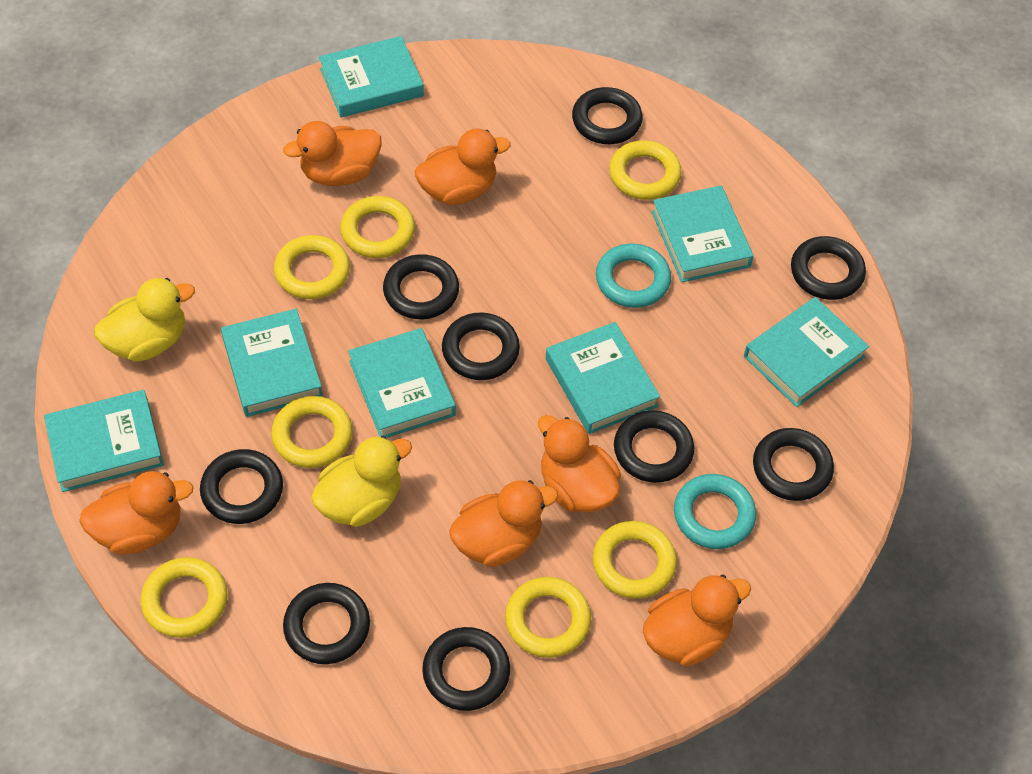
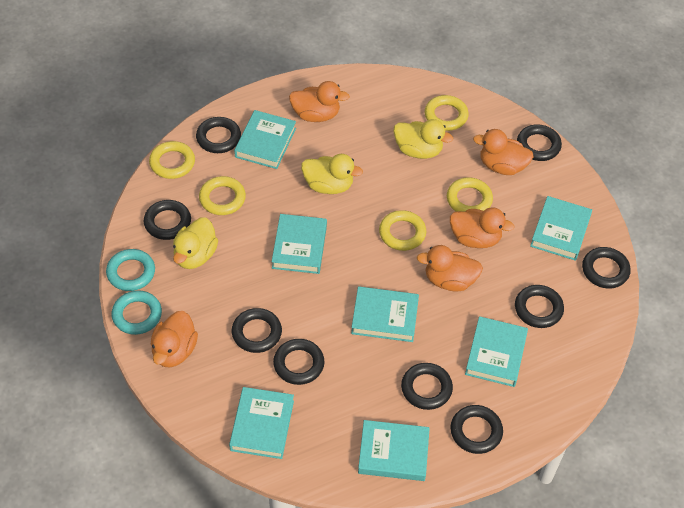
orange duck: [79,471,194,554] [283,121,382,186] [415,129,511,205] [449,480,558,567] [538,415,621,513] [643,575,751,667] = 6 -> [151,311,198,367] [289,81,350,122] [417,245,483,292] [450,207,515,248] [473,129,534,175] = 5
yellow duck: [94,278,195,362] [311,436,412,527] = 2 -> [173,217,218,269] [301,154,363,194] [393,119,453,159] = 3
yellow ring: [141,557,227,638] [271,396,352,468] [274,235,350,299] [340,196,415,258] [505,577,591,658] [593,521,677,599] [609,140,681,200] = 7 -> [149,141,195,179] [199,176,246,215] [379,210,426,251] [425,95,469,131] [447,177,493,212] = 5

